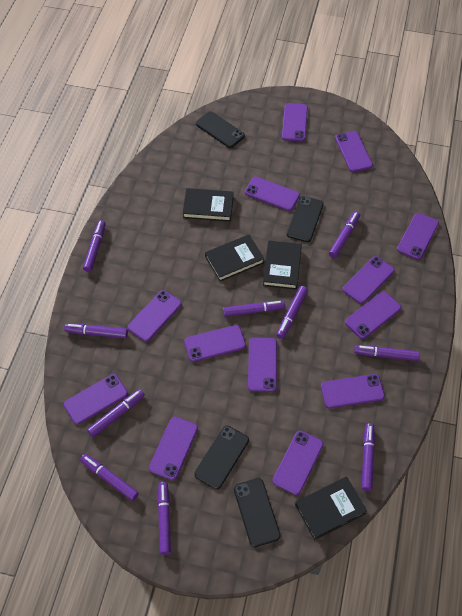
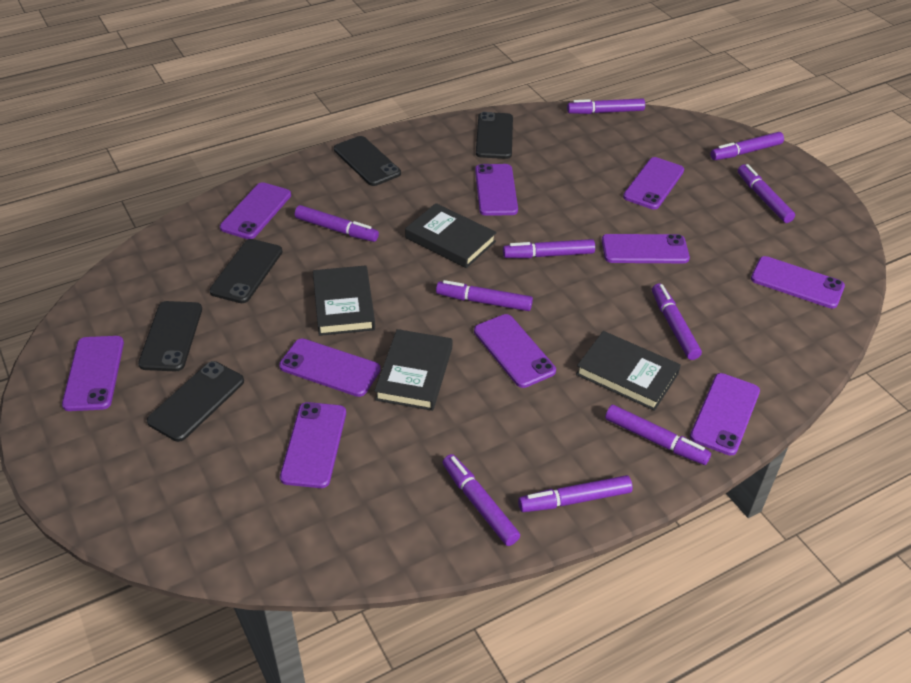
black phone: [194,426,249,489] [196,111,245,148] [234,478,281,547] [287,196,324,242] = 4 -> [138,301,202,372] [147,361,244,442] [209,239,283,303] [334,136,401,186] [476,112,513,159] = 5
purple phone: [64,374,128,425] [127,290,182,342] [149,417,198,480] [184,325,246,362] [245,177,300,211] [248,338,277,392] [272,431,323,495] [282,103,308,142] [321,374,385,408] [335,131,373,172] [342,256,394,304] [345,291,401,339] [397,213,439,260] = 13 -> [62,336,124,411] [220,182,291,239] [279,338,380,397] [280,402,346,488] [474,314,556,388] [475,164,518,216] [602,234,690,263] [623,157,684,209] [690,373,760,456] [751,256,845,309] = 10

